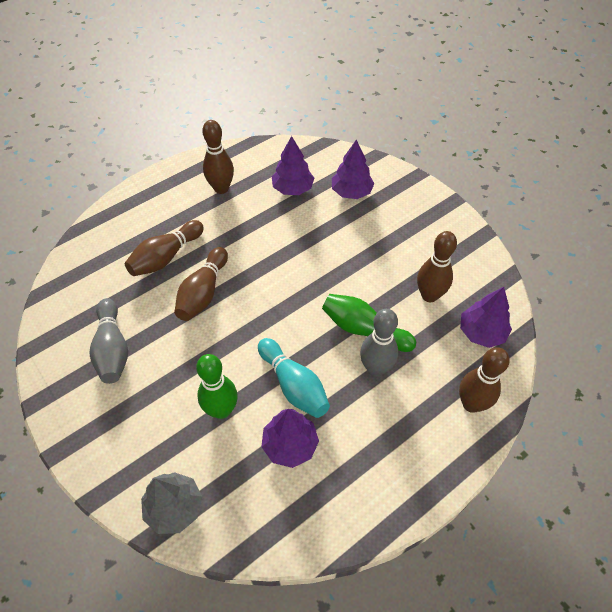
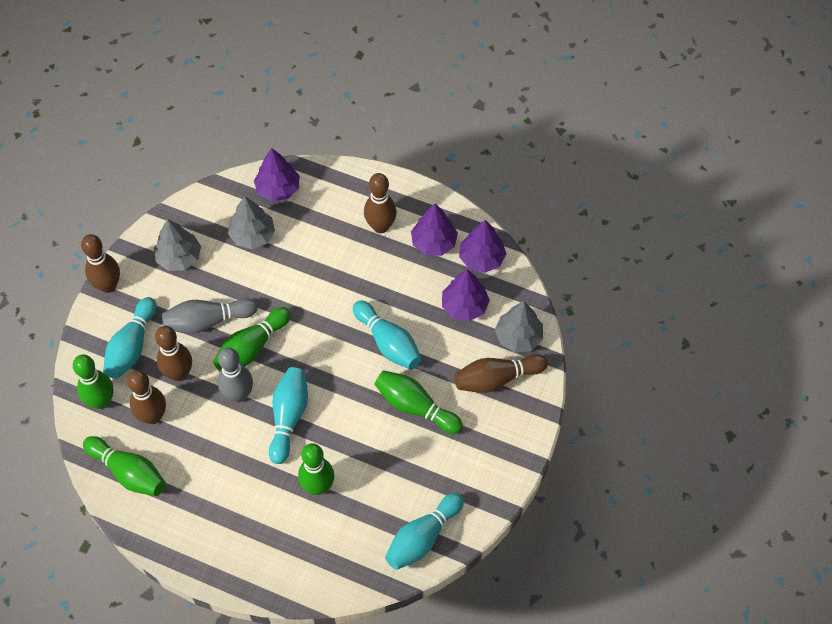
green bowling pin: [196,354,238,419] [322,294,416,352] = 2 -> [73,355,114,409] [83,436,166,496] [213,307,291,372] [298,443,334,495] [375,370,463,434] = 5
grey tree: [141,472,203,534] = 1 -> [154,219,201,271] [228,196,275,249] [495,301,543,353] = 3
turquoise bowling pin: [258,338,330,418] = 1 -> [103,297,157,379] [269,367,308,464] [353,300,422,370] [385,493,464,570] = 4

